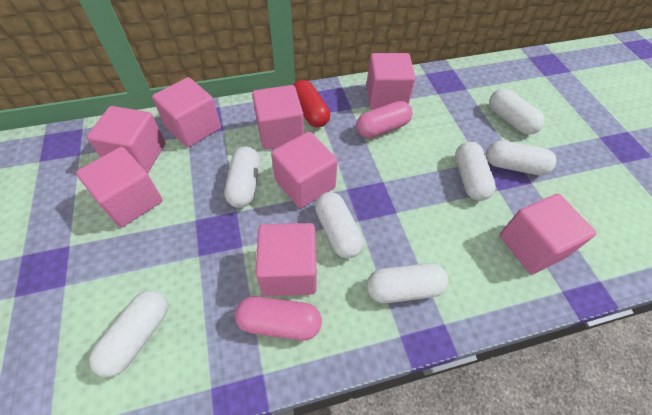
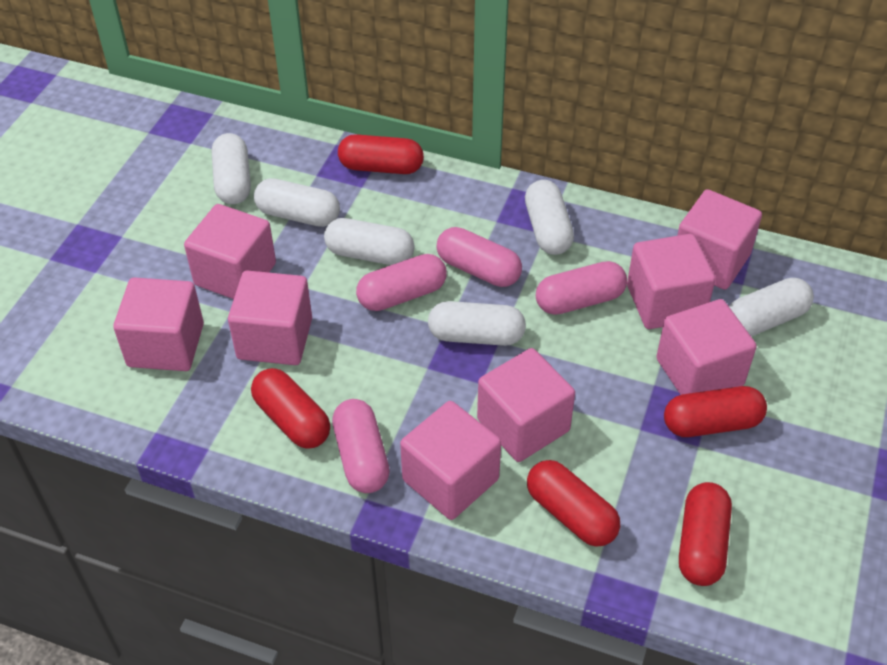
pink capsule: [235,296,322,340] [356,101,413,138] = 2 -> [332,399,390,493] [356,254,447,311] [436,227,522,287] [536,261,627,315] = 4
red capsule: [293,80,330,127] = 1 -> [251,368,330,449] [338,134,424,174] [527,460,620,547] [664,386,767,437] [679,482,732,586] = 5
white capsule: [89,290,168,377] [224,146,260,208] [315,192,364,259] [367,263,448,303] [455,142,496,201] [486,140,556,175] [489,89,545,135] = 7 -> [212,133,251,204] [254,178,340,227] [324,218,415,265] [428,301,526,346] [525,180,574,255] [729,278,814,336] = 6

